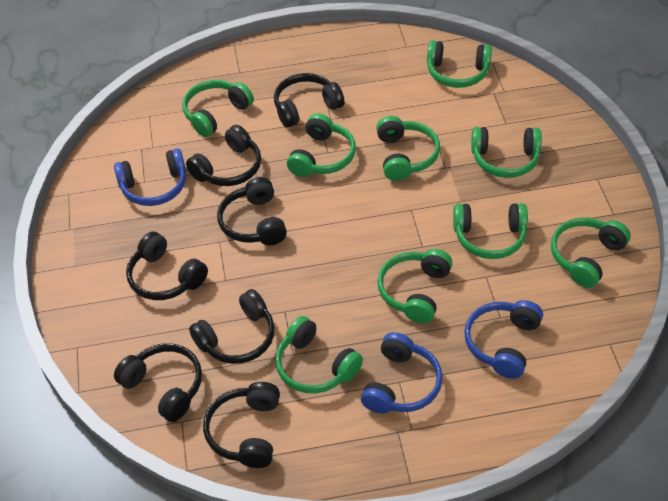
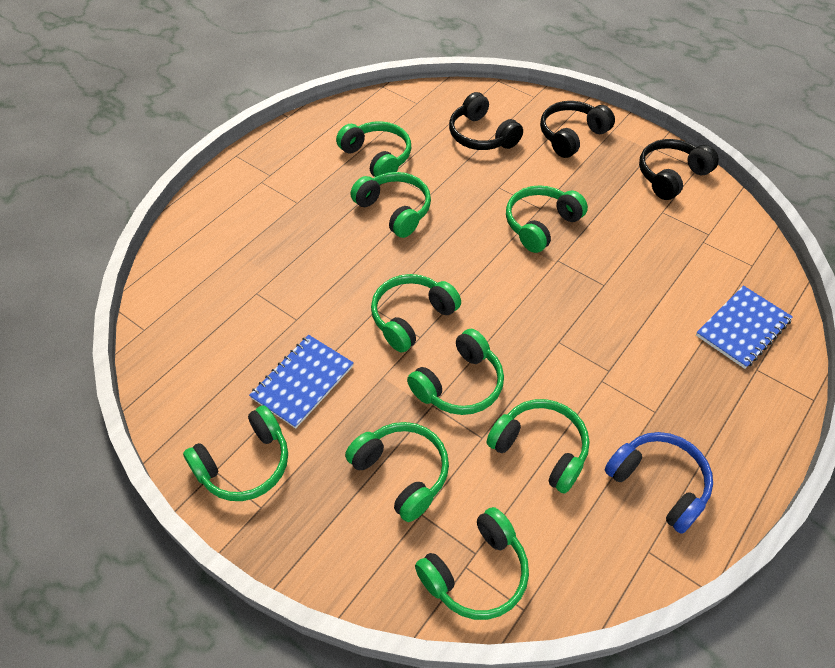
black headphones: [114,343,202,422] [126,231,208,300] [186,125,261,186] [189,289,275,364] [203,382,280,468] [217,177,287,245] [274,73,344,128] = 7 -> [449,92,523,150] [540,101,615,158] [639,139,719,200] = 3
blue headphones: [114,149,186,206] [361,332,443,414] [464,300,543,379] = 3 -> [605,432,713,534] = 1
blue notebook: none = 0 -> [249,335,354,429] [696,285,793,369] = 2

